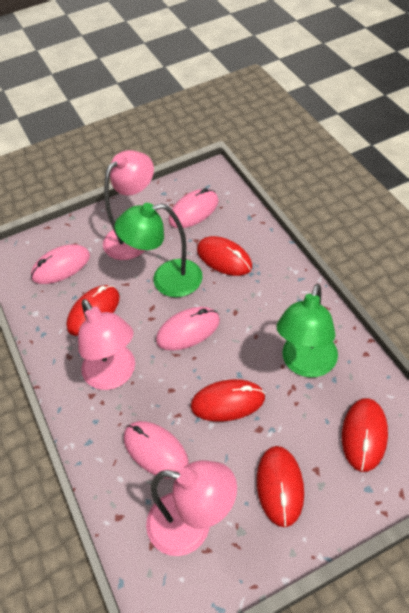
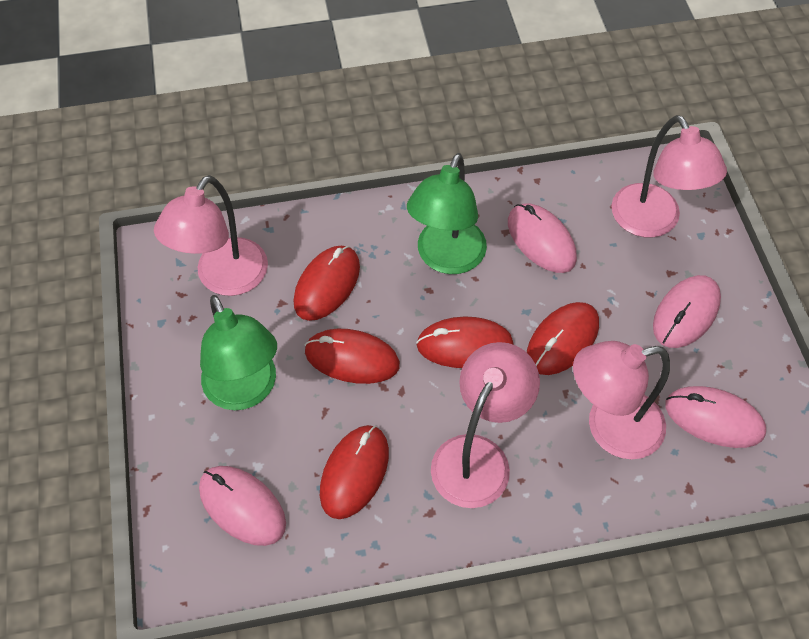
pink lamp: [78,299,135,390] [103,150,154,260] [146,460,237,556] = 3 -> [154,175,268,296] [431,342,540,508] [573,341,670,459] [611,115,727,237] = 4

